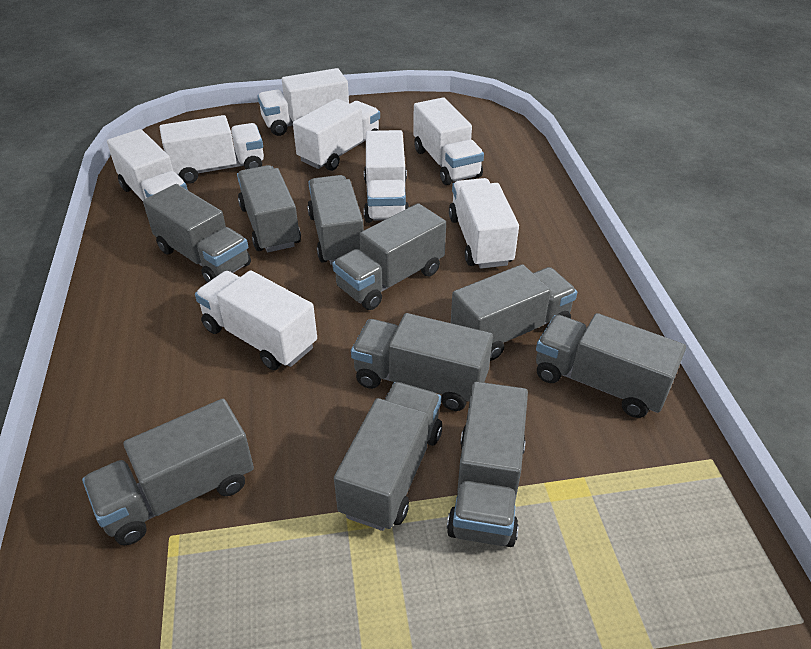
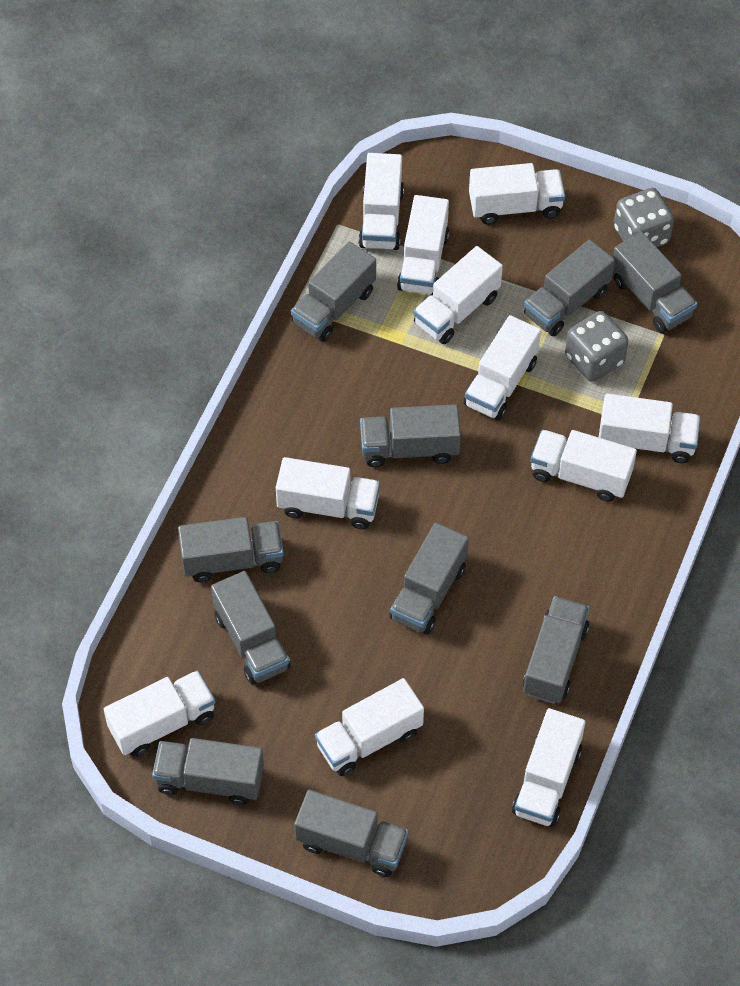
grey dice: none = 0 -> [565,311,629,382] [614,188,674,247] = 2
white truck: [107,129,188,211] [159,115,264,184] [195,270,317,370] [257,68,349,136] [293,99,380,171] [364,130,409,223] [413,97,484,185] [449,178,519,269] = 8 -> [104,670,215,757] [276,457,380,529] [315,678,424,776] [359,153,404,250] [397,195,449,295] [414,246,503,344] [464,315,541,420] [469,163,565,225] [512,708,585,827] [531,430,637,502] [599,393,701,463] = 11

